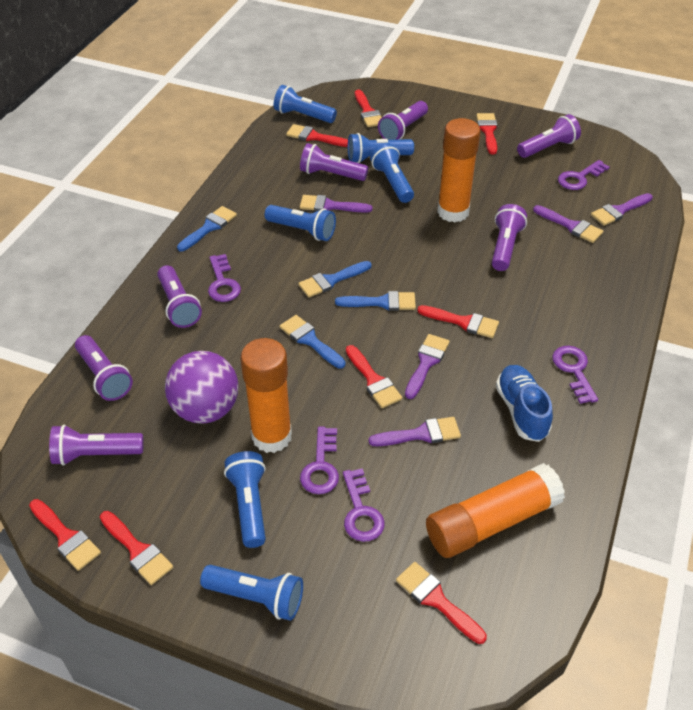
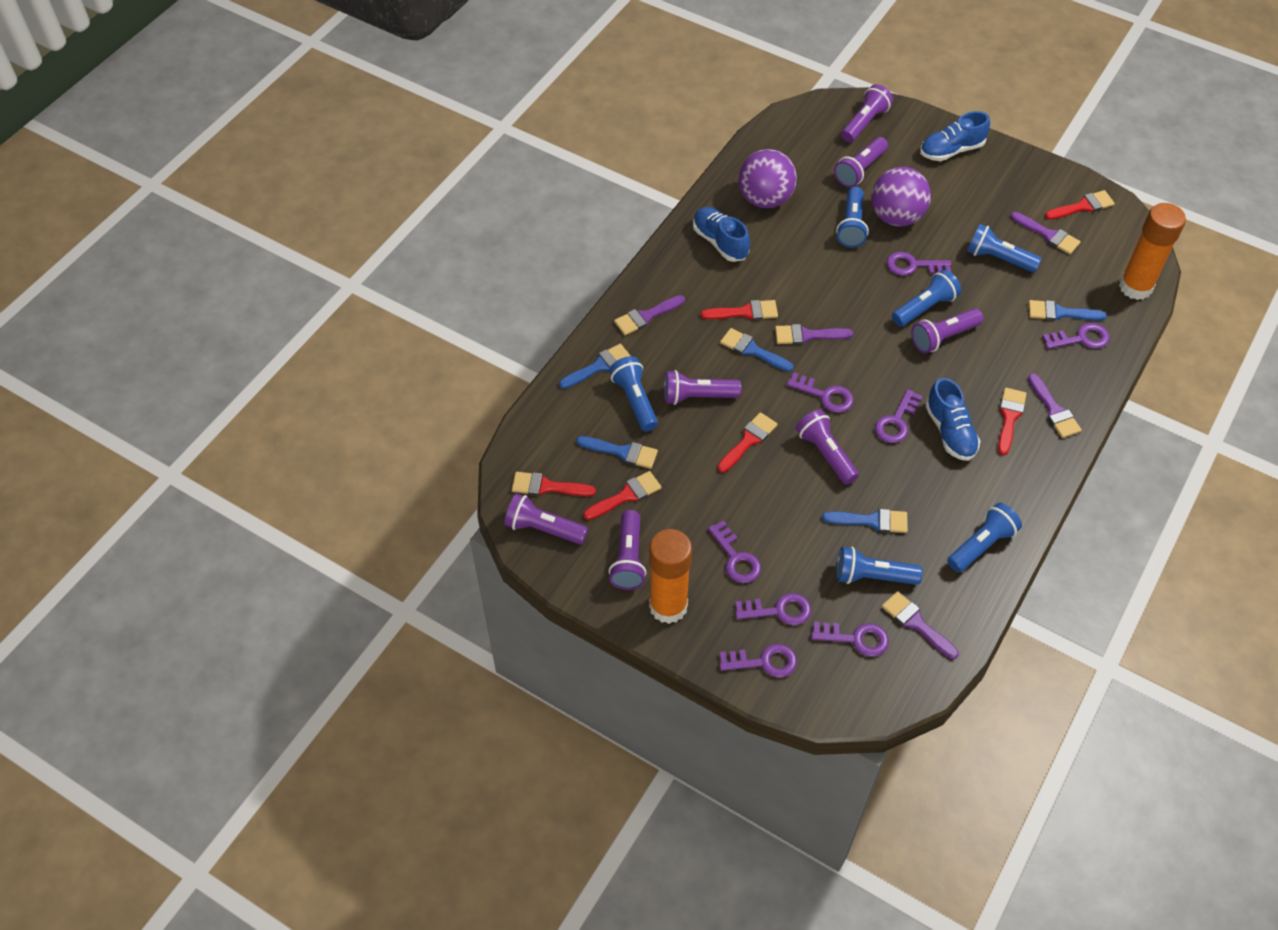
blue brush: [177,206,237,251] [280,315,346,369] [298,261,372,297] [335,291,416,311] = 4 -> [559,344,631,389] [576,436,658,469] [720,328,794,372] [822,509,908,533] [1029,300,1107,321] = 5
blue shoe: [496,365,553,442] = 1 -> [693,207,750,262] [920,111,990,161] [925,378,980,461] = 3
orange glue stick: [240,338,292,453] [426,463,565,558] [437,118,481,223] = 3 -> [649,529,692,624] [1119,203,1186,300] = 2
purple ball: [165,351,239,424] = 1 -> [739,149,797,208] [871,167,931,227] = 2
purple key: [208,254,241,302] [300,427,339,494] [343,468,385,542] [552,346,598,404] [558,160,610,190] = 5 -> [708,521,761,583] [719,644,797,678] [735,593,811,625] [787,372,854,413] [811,621,889,657] [875,389,923,443] [887,252,952,275] [1042,323,1110,349] = 8
red brush: [29,499,101,571] [100,511,173,585] [286,124,348,147] [346,345,402,408] [355,89,382,127] [396,562,487,644] [417,305,499,338] [476,113,497,155] = 8 -> [512,472,596,496] [583,471,662,520] [701,300,778,320] [717,412,778,473] [998,388,1027,455] [1045,190,1115,220] = 6

